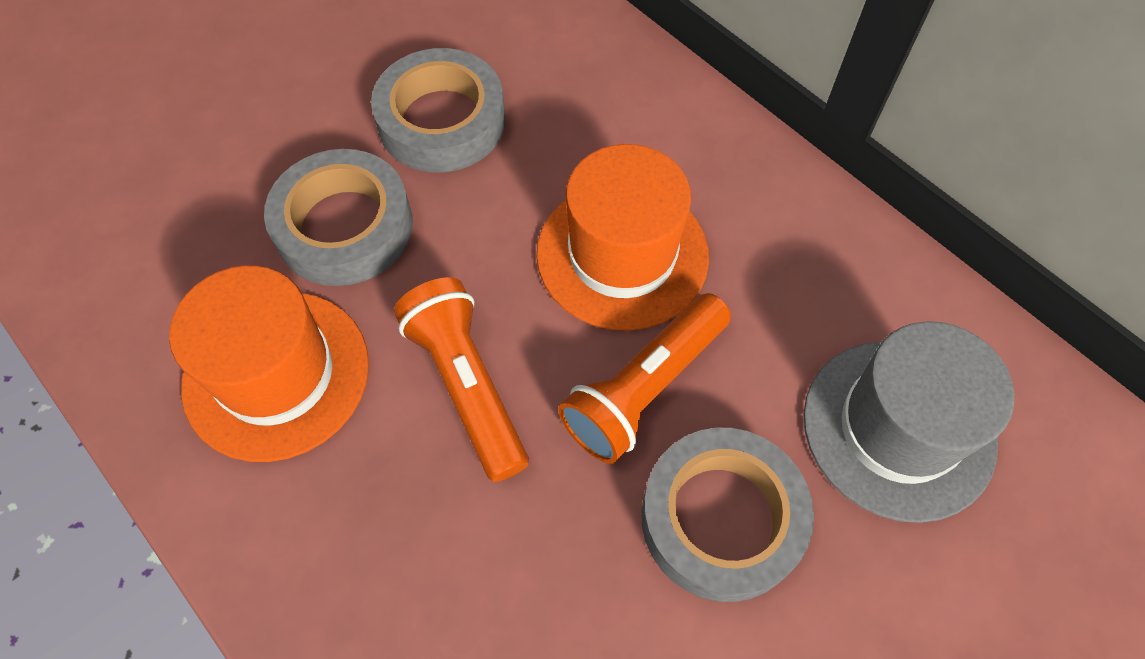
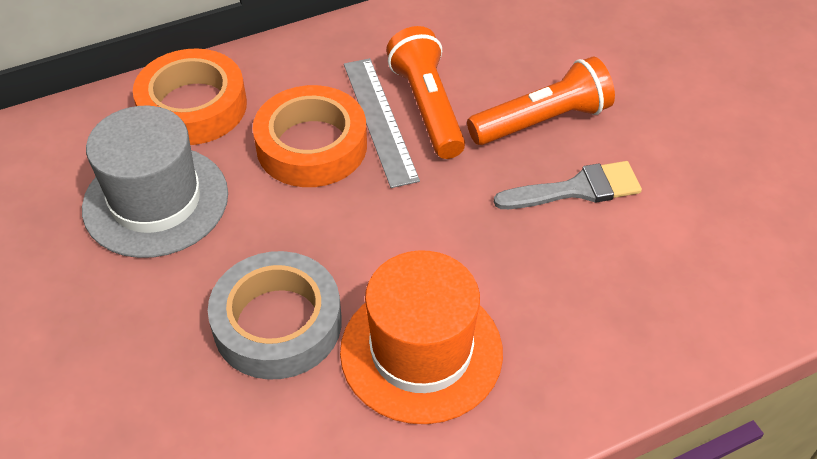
grey brush: none = 0 -> [494,161,642,209] = 1
grey ruler: none = 0 -> [344,58,420,188] = 1
grey tape: [264,149,413,286] [371,48,505,172] [641,428,814,602] = 3 -> [208,251,342,380] = 1
orange hat: [169,266,369,462] [536,144,709,331] = 2 -> [340,250,503,424] = 1
orange tape: none = 0 -> [133,48,247,145] [253,85,367,187] = 2

